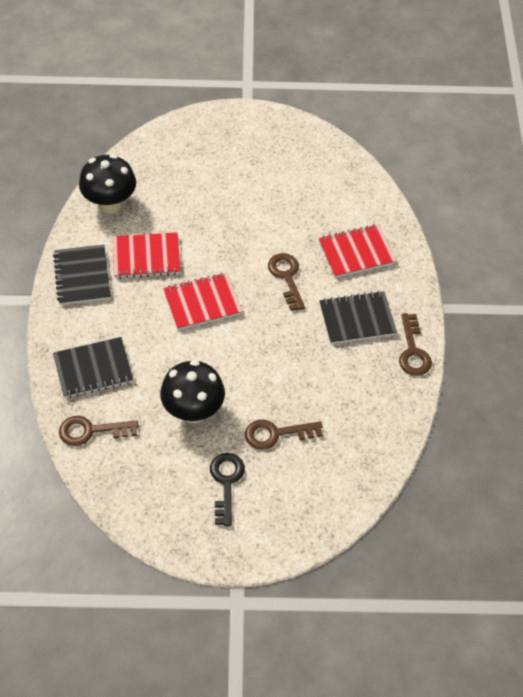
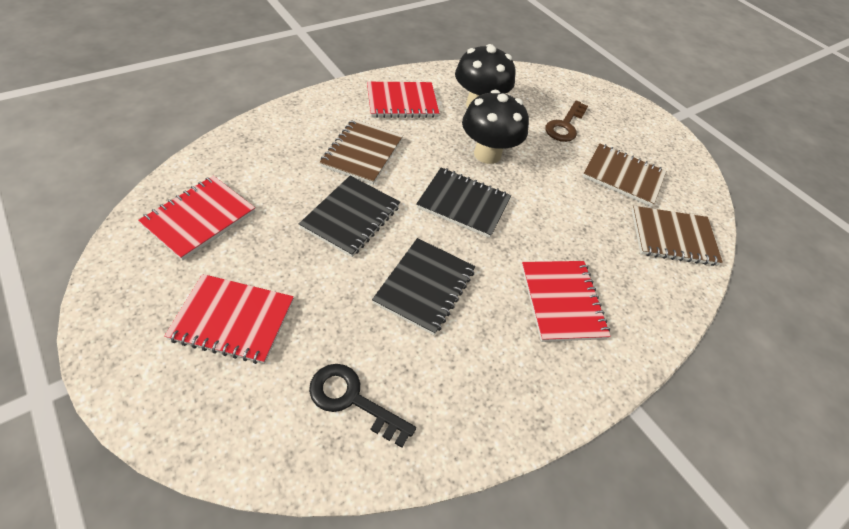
brown key: [59,416,138,446] [245,419,323,450] [268,253,305,311] [399,313,432,376] = 4 -> [545,100,588,142] = 1
brown notebook: none = 0 -> [320,119,403,184] [583,143,666,207] [632,206,723,266] = 3
red notebook: [113,232,181,279] [163,273,243,330] [319,224,396,278] = 3 -> [138,176,255,260] [164,274,294,364] [367,82,439,118] [521,261,611,342] = 4

